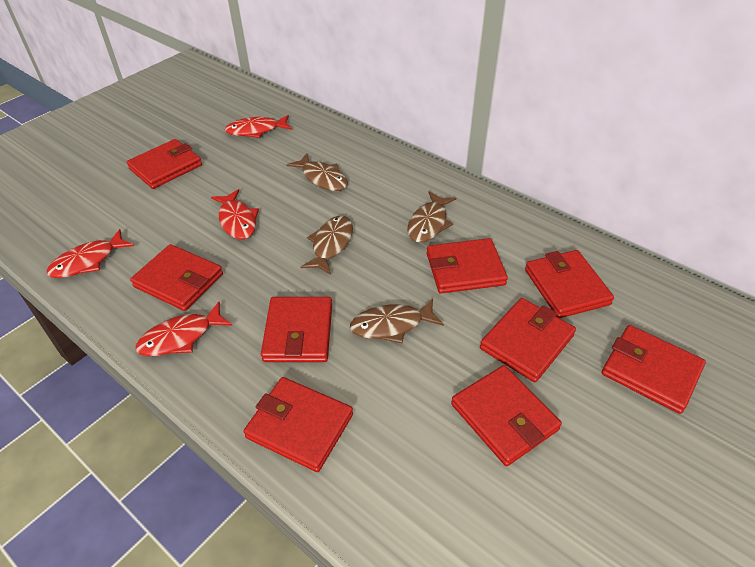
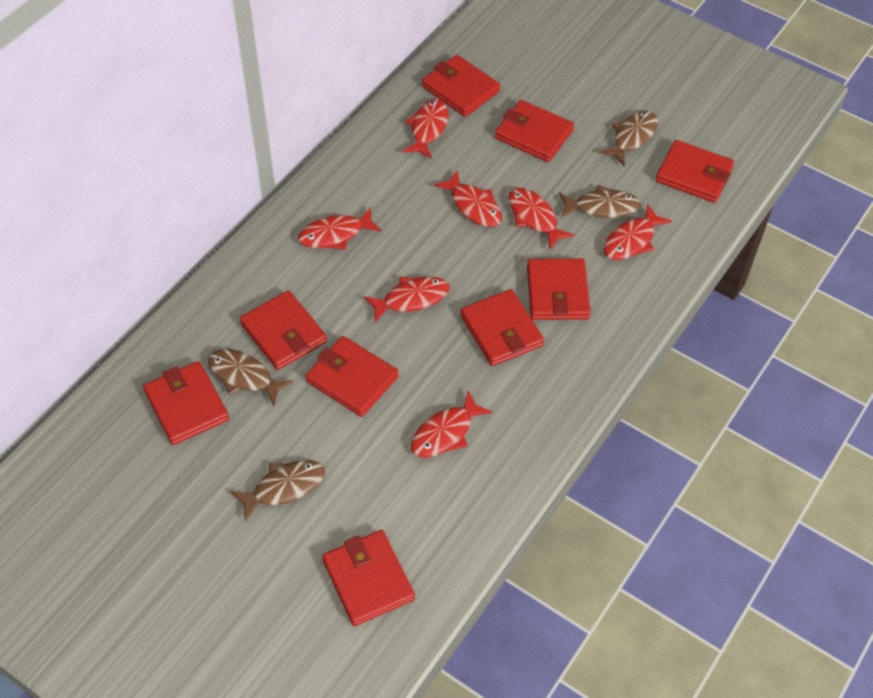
red fish: [47,229,134,278] [136,302,232,356] [211,189,259,240] [225,115,292,138] = 4 -> [298,208,382,250] [364,277,450,322] [403,99,449,159] [411,391,493,458] [434,170,502,227] [508,188,575,250] [604,204,672,260] = 7

